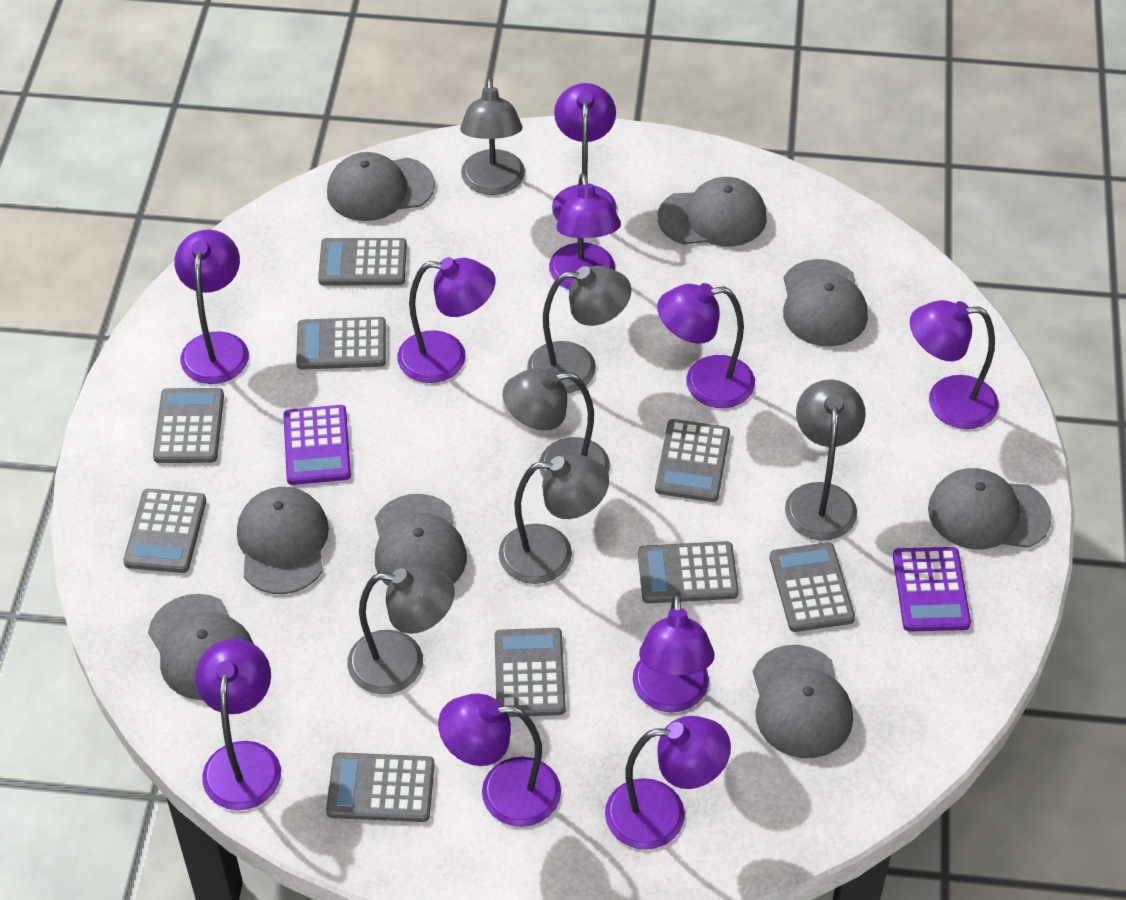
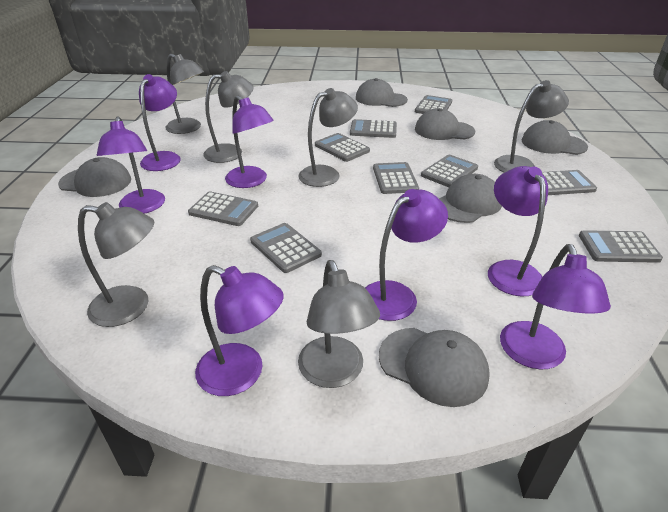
grey cap: [148,594,253,700] [237,487,329,594] [327,152,435,221] [375,494,467,586] [658,177,767,247] [753,645,853,758] [783,259,868,346] [928,468,1052,549] = 8 -> [58,157,131,197] [356,78,408,107] [379,328,490,407] [415,108,475,140] [439,174,502,223] [522,120,588,155] = 6
purple calculator: [283,405,351,485] [893,547,971,631] = 2 -> none = 0
purple lamp: [174,230,249,384] [195,638,281,810] [397,257,496,383] [438,693,561,827] [549,173,621,290] [552,83,617,220] [605,716,731,850] [632,593,715,712] [657,283,755,408] [910,300,999,429] = 10 -> [97,116,165,214] [139,74,181,171] [195,265,284,396] [225,95,274,188] [365,189,448,321] [488,166,548,296] [500,244,611,369] = 7

